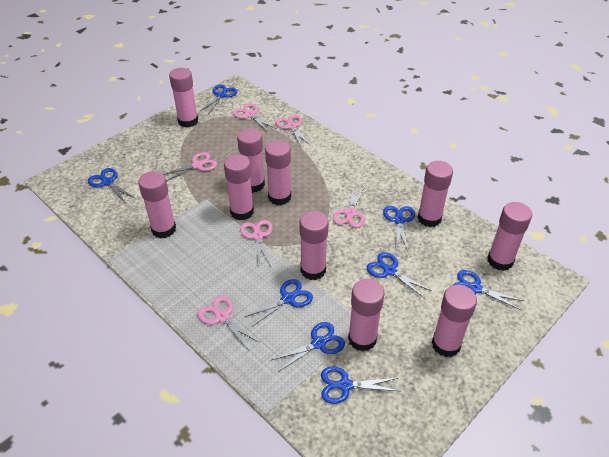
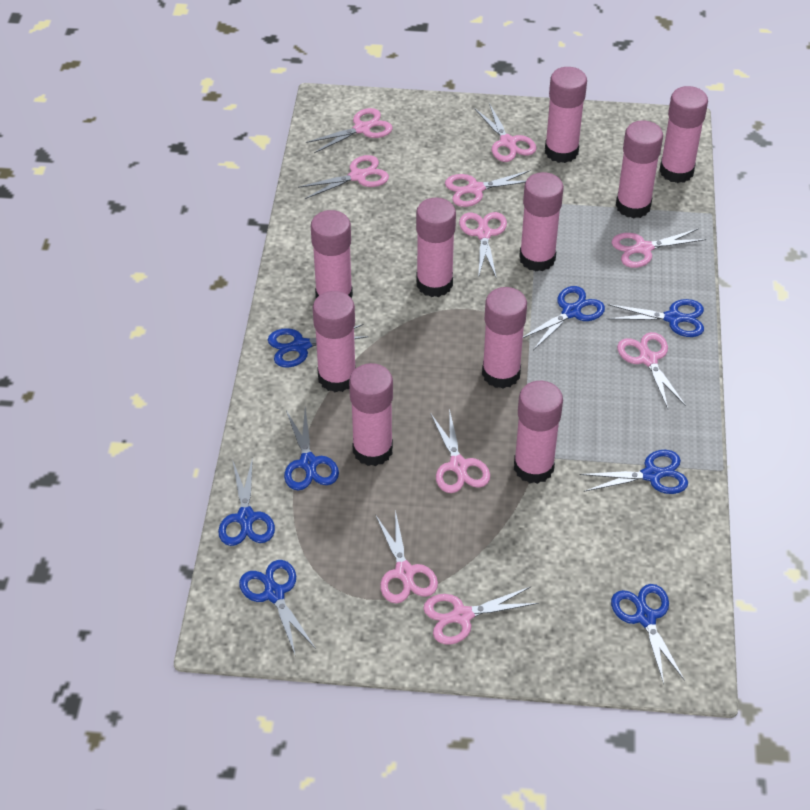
pink scissors: [163,152,217,181] [198,296,260,349] [233,103,276,132] [240,220,273,267] [276,115,311,146] [333,185,365,228] = 6 -> [298,155,389,199] [306,108,393,153] [375,510,438,604] [423,587,539,645] [430,409,490,493] [445,170,531,207] [459,212,507,279] [474,103,536,162] [612,228,706,268] [617,332,686,409] = 10

